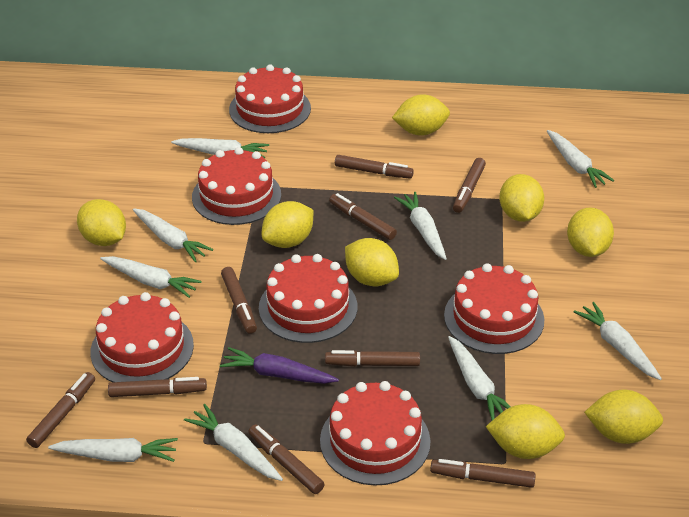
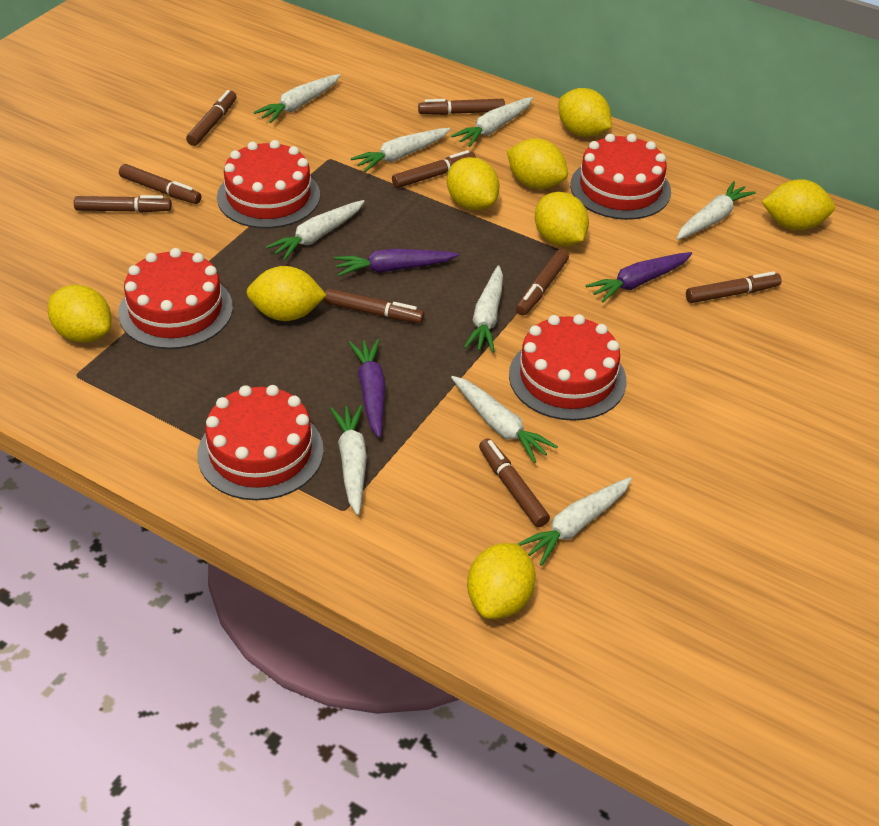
purple carrot: [220,347,339,384] = 1 -> [334,249,459,276] [348,339,386,438] [585,252,692,303] = 3
red cake: [90,292,194,382] [192,147,281,225] [229,64,311,133] [259,254,357,343] [320,381,431,486] [444,263,544,354] = 6 -> [118,248,233,349] [197,385,324,500] [217,140,320,228] [509,314,627,421] [570,134,671,220] = 5

